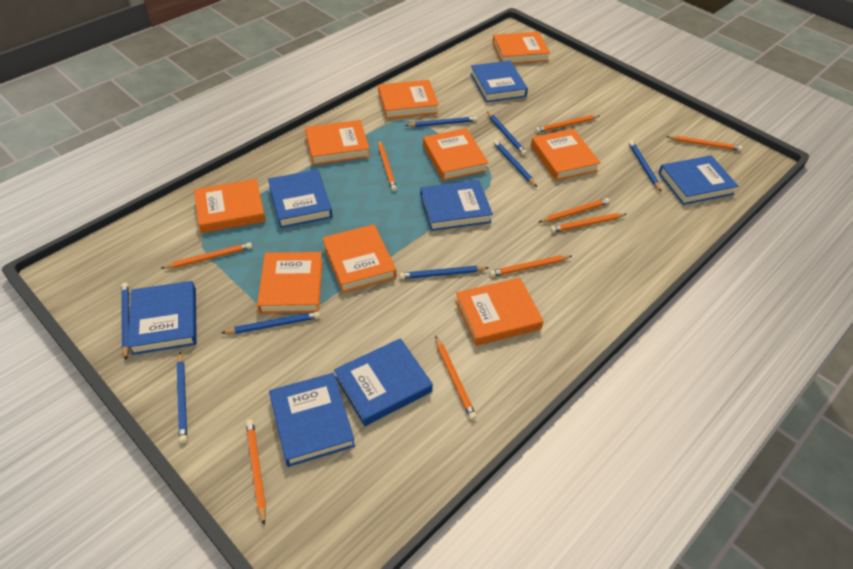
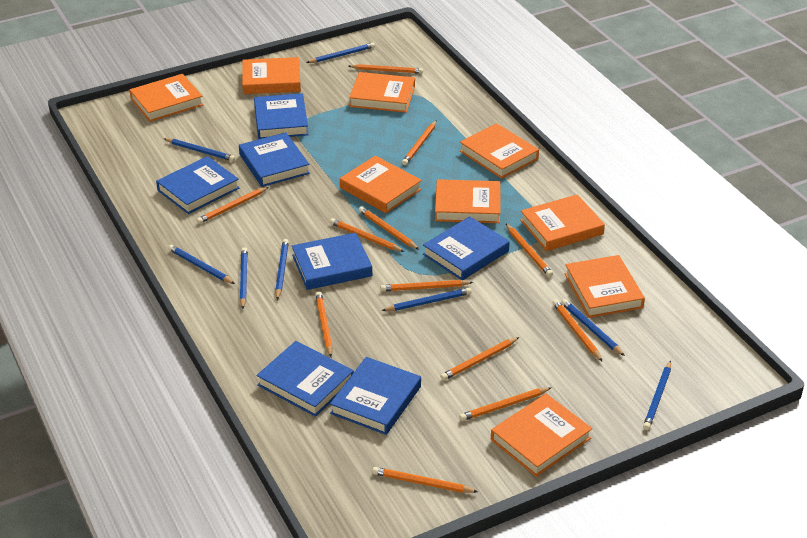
orange pencil: [160,242,252,269] [246,420,266,525] [378,139,397,191] [435,336,477,420] [489,255,572,277] [535,115,599,133] [539,198,610,222] [550,213,626,232] [666,136,742,151] = 9 -> [197,187,268,224] [315,291,333,357] [330,218,405,252] [348,64,423,74] [359,206,419,250] [372,467,478,493] [380,280,473,292] [402,120,437,165] [440,337,519,381] [459,387,551,421] [506,224,553,277] [552,299,603,362] = 12

